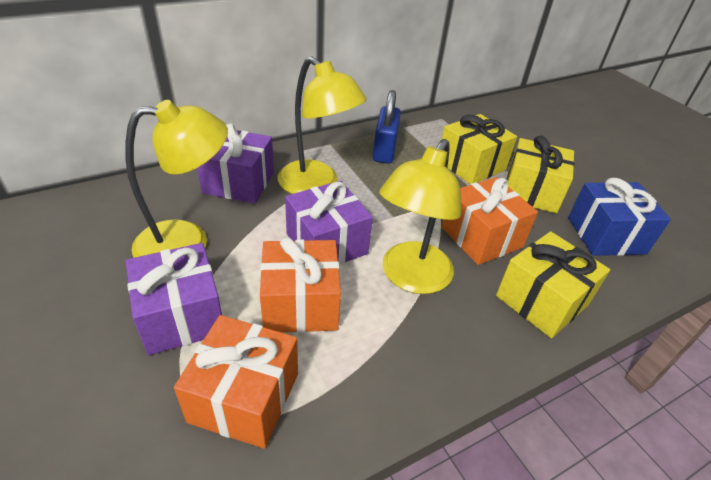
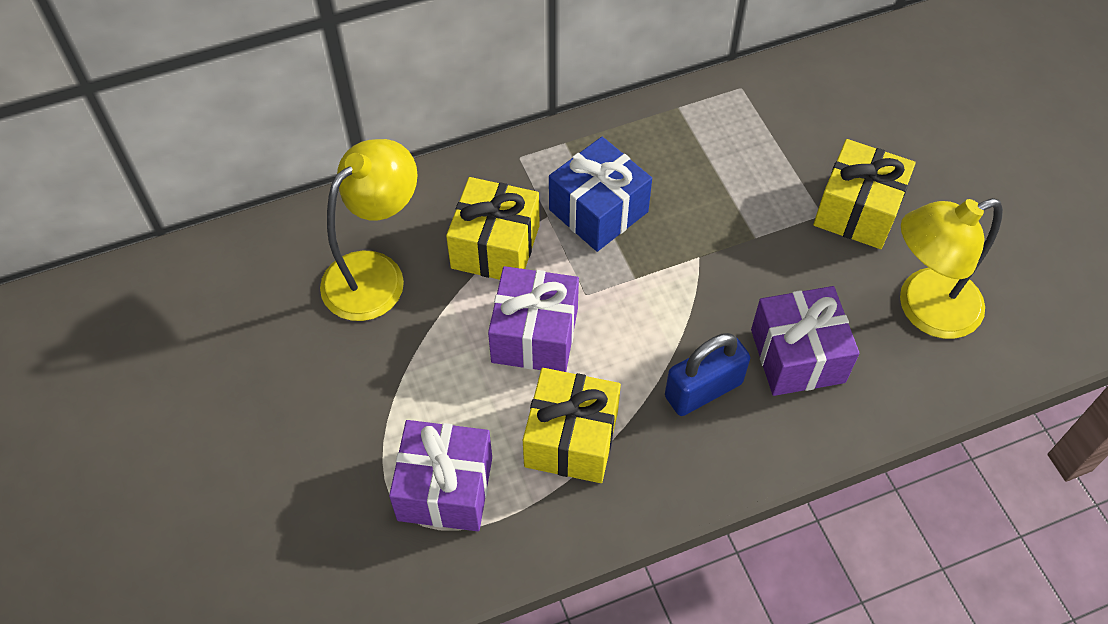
orange gift: [174,315,298,449] [260,237,341,333] [441,177,538,265] = 3 -> none = 0
yellow lamp: [125,100,228,258] [277,57,367,194] [379,139,461,294] = 3 -> [320,139,418,321] [900,198,1003,339] = 2

